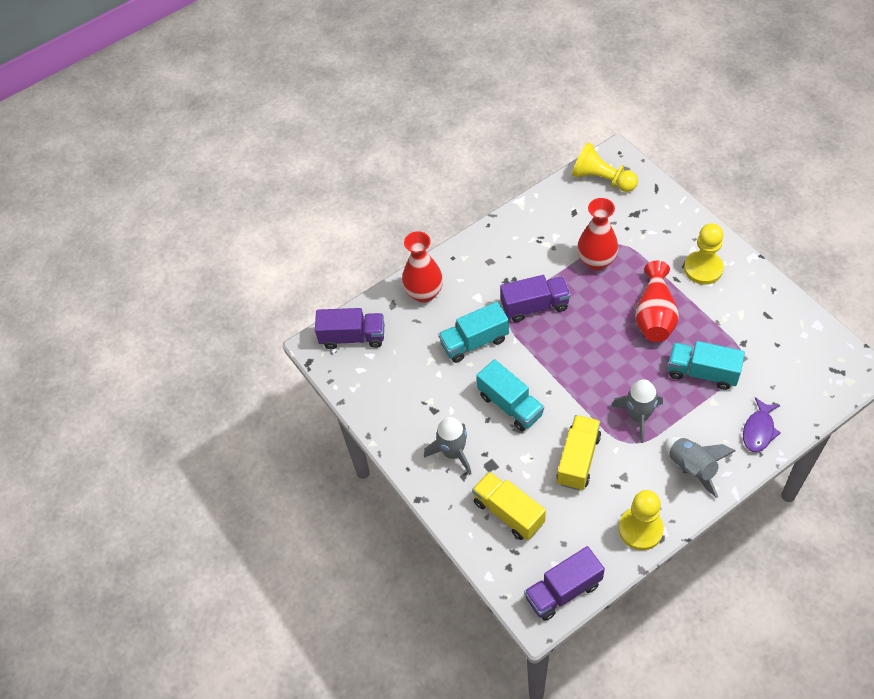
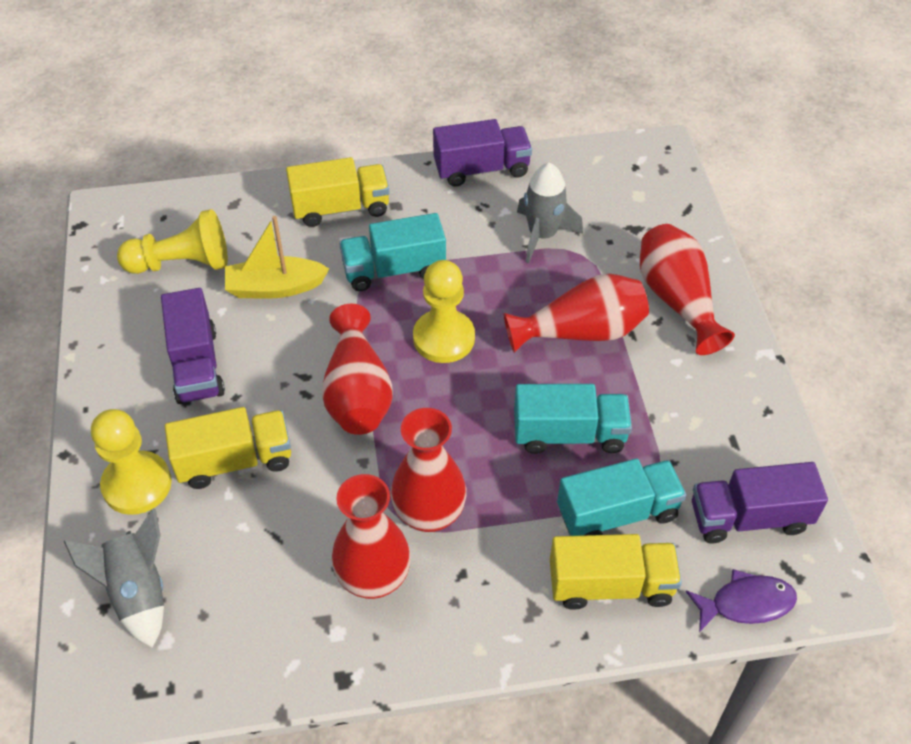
grey rocket: [424,417,472,475] [612,379,663,443] [665,437,736,498] = 3 -> [64,509,164,648] [517,163,583,263] = 2
red vase: [402,231,443,303] [577,198,618,271] [635,261,679,342] = 3 -> [322,304,393,435] [331,474,411,599] [391,408,467,532] [504,274,649,353] [640,224,735,355] = 5
yellow boat: none = 0 -> [225,216,329,298] = 1
yellow truck: [472,472,546,540] [556,415,601,490] = 2 -> [165,407,291,489] [286,157,390,227] [550,534,682,610] = 3

